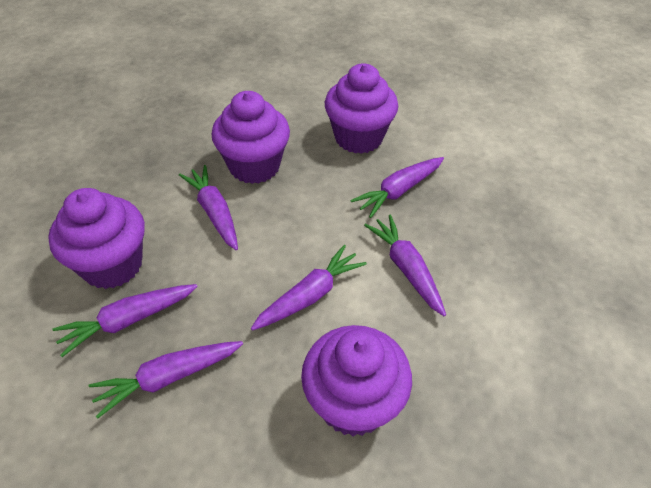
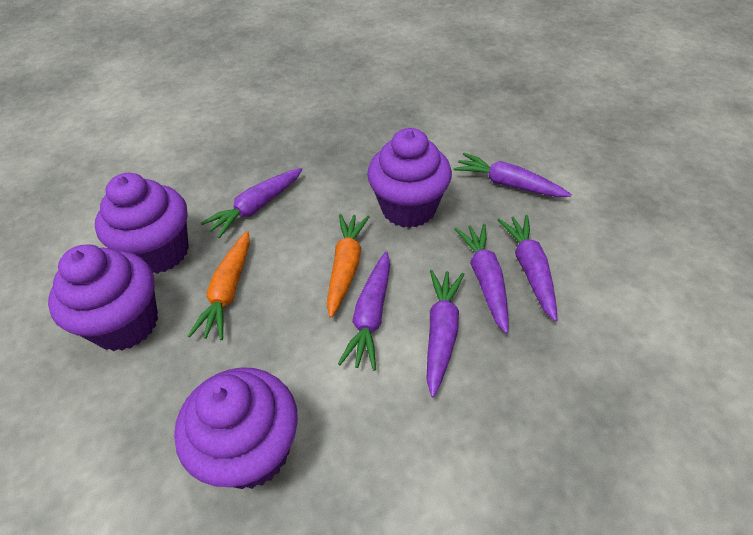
orange carrot: none = 0 -> [188,231,250,340] [327,214,370,318] = 2

